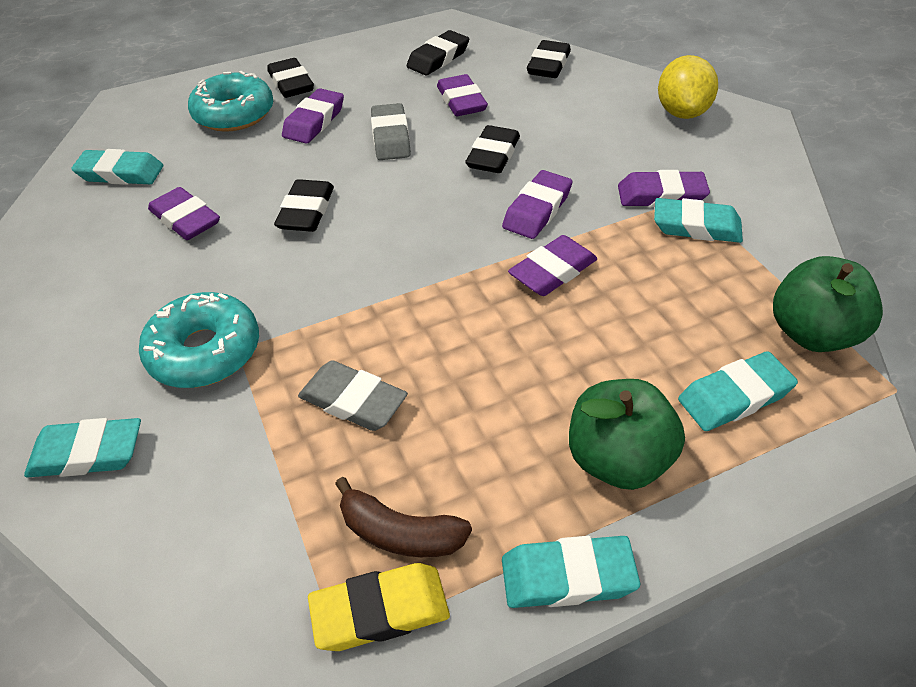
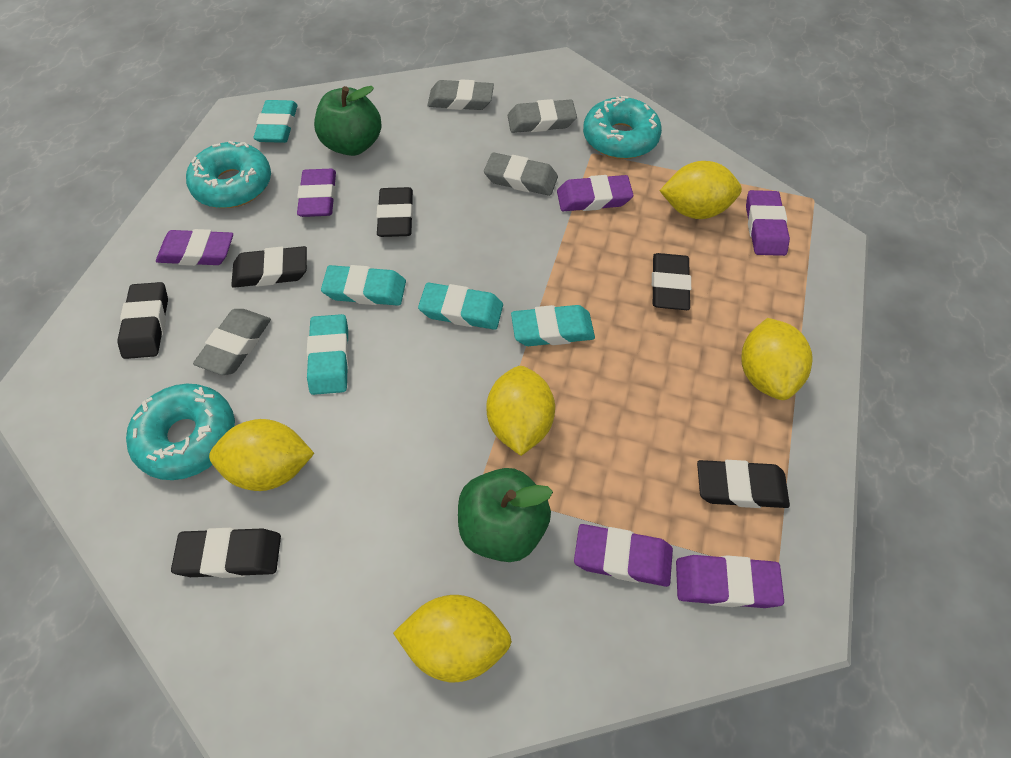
black eraser: [268,58,314,98] [274,179,334,232] [407,30,469,75] [465,125,520,173] [527,40,571,78] = 5 -> [118,282,168,359] [171,528,281,578] [231,246,307,288] [376,187,413,237] [652,253,691,310] [697,460,790,508] = 6
brown banana: [335,477,472,557] = 1 -> none = 0
grey eraser: [298,360,408,431] [371,103,411,160] = 2 -> [193,309,271,375] [427,79,494,110] [484,152,558,196] [508,99,577,133] = 4
turquoise donut: [139,292,259,388] [188,71,273,132] = 2 -> [126,384,235,480] [186,141,271,208] [583,96,662,159] = 3
yellow eraser: [308,563,450,651] = 1 -> none = 0
yellow lemon: [658,55,718,119] = 1 -> [209,419,315,491] [393,595,512,682] [486,366,555,456] [660,161,742,219] [741,318,812,400] = 5

